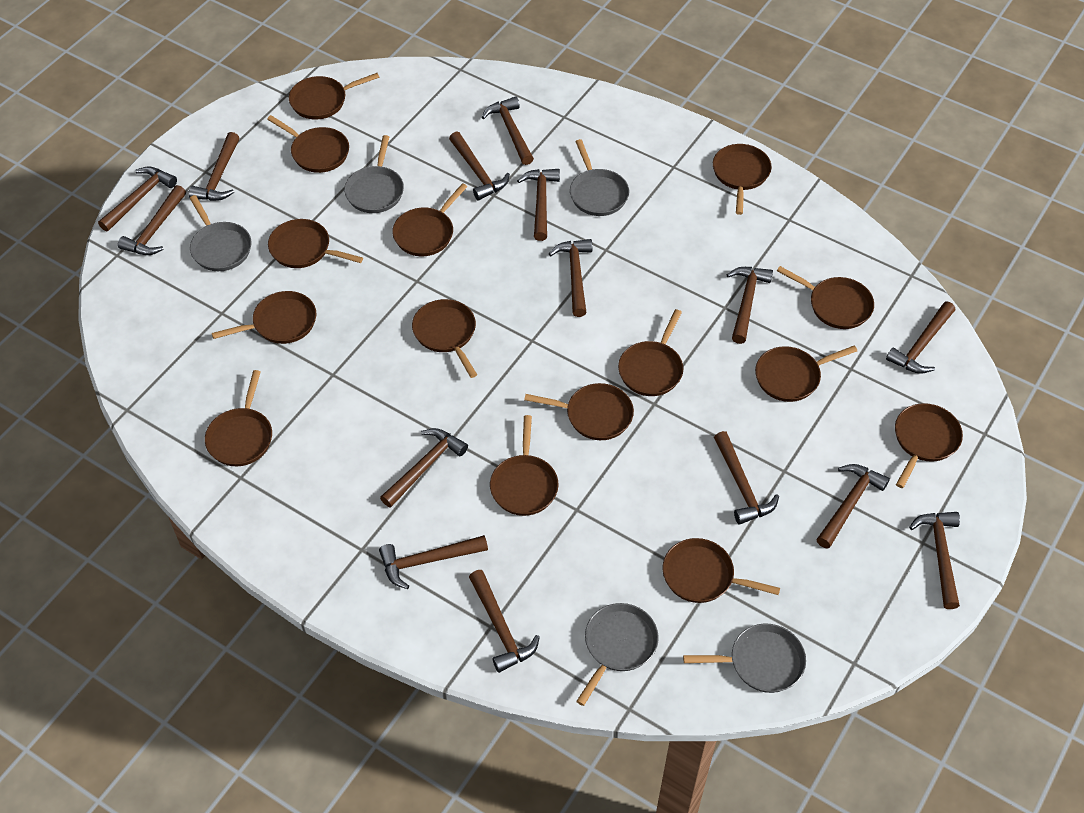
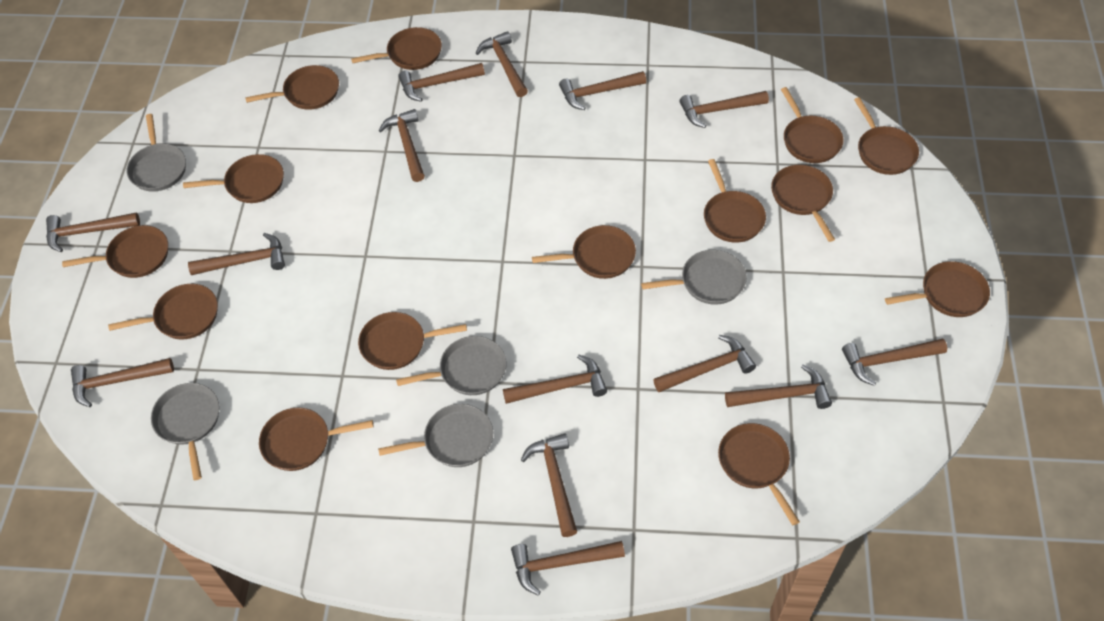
brown hammer: [98,166,177,232] [118,185,186,255] [189,132,240,201] [379,535,488,589] [380,428,468,508] [449,131,510,200] [469,570,540,673] [482,96,534,165] [517,169,560,241] [549,239,592,317] [714,431,779,525] [726,267,773,344] [816,464,890,548] [886,302,955,374] [909,512,960,609] = 15 -> [46,212,140,252] [71,358,174,407] [188,233,285,275] [378,109,425,182] [398,63,485,102] [476,31,528,97] [503,355,607,404] [511,541,625,595] [521,433,577,537] [559,71,646,110] [653,335,756,392] [679,91,769,128] [725,365,832,409] [842,339,947,386] = 14
brown pan: [205,370,272,466] [212,291,316,344] [267,115,349,173] [268,219,363,268] [289,73,379,120] [392,183,467,256] [412,299,477,378] [490,415,559,516] [524,383,634,440] [618,309,683,396] [663,538,780,603] [713,144,772,215] [755,345,857,402] [777,266,874,329] [895,403,963,488] = 15 -> [62,225,168,278] [108,284,218,339] [183,154,284,203] [245,65,339,110] [259,408,373,471] [351,27,442,70] [358,312,467,370] [532,225,636,279] [704,159,766,243] [718,423,800,525] [771,165,835,242] [781,87,844,163] [854,97,919,175] [885,261,990,317] = 14

